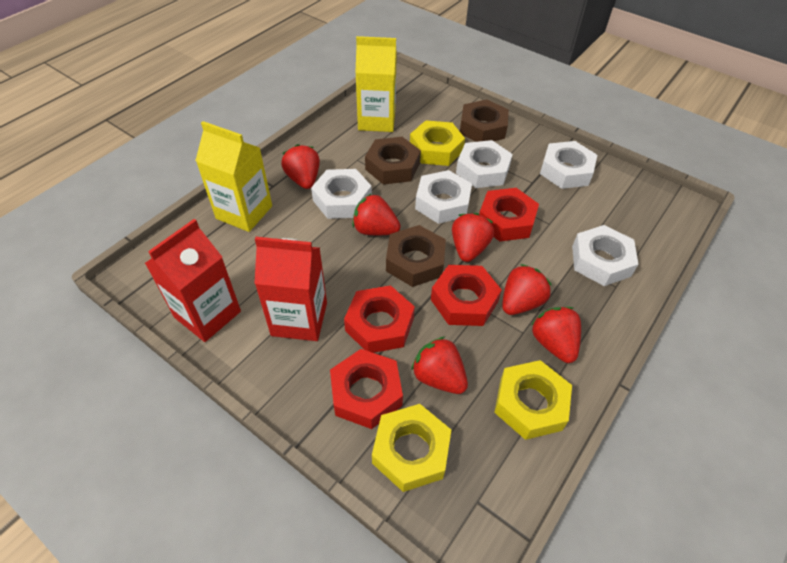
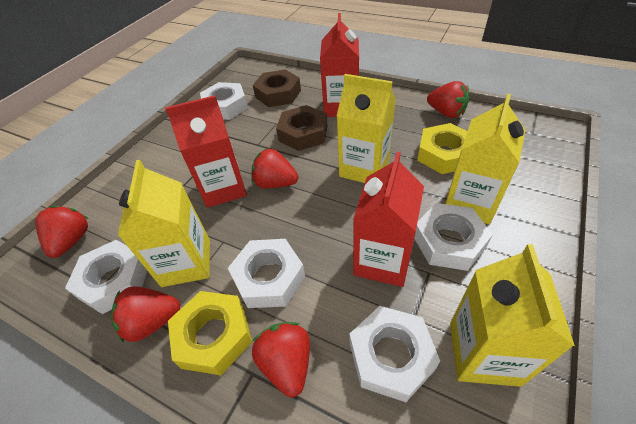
brown nut: [365,137,421,185] [386,225,446,287] [460,99,509,142] = 3 -> [253,69,301,107] [276,105,328,151] = 2
red carton: [145,219,241,342] [254,237,327,341] = 2 -> [165,95,247,208] [320,13,359,117] [353,152,424,287] = 3
red nut: [330,349,403,429] [344,285,415,353] [431,265,502,326] [479,188,539,242] = 4 -> none = 0
red strawberry: [281,144,320,189] [352,193,401,235] [411,337,468,394] [452,213,494,262] [502,264,552,315] [531,307,581,363] = 6 -> [35,206,88,258] [111,286,180,343] [251,148,298,188] [252,322,310,397] [427,81,469,118] = 5
yellow carton: [195,121,272,232] [355,36,397,132] = 2 -> [118,160,210,287] [337,74,396,183] [445,93,525,224] [450,244,575,387] = 4
yellow nut: [372,404,451,492] [410,120,465,166] [494,360,572,440] = 3 -> [168,291,252,375] [417,123,467,174] = 2

